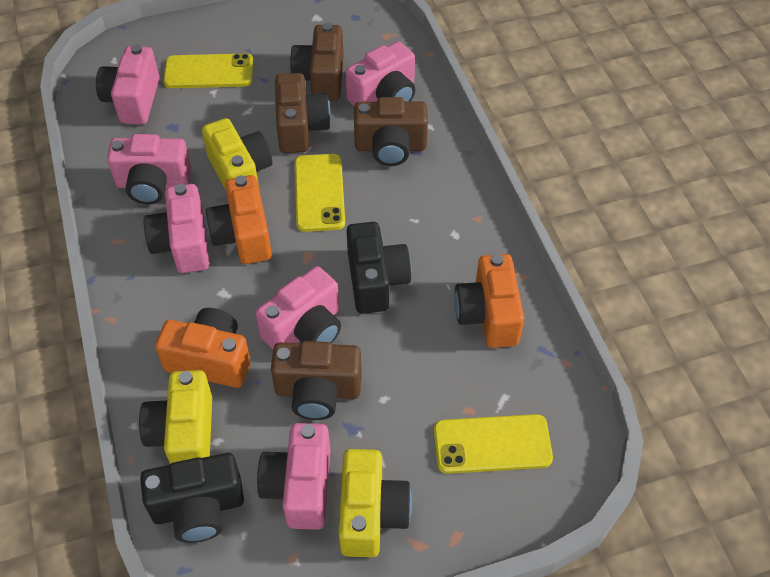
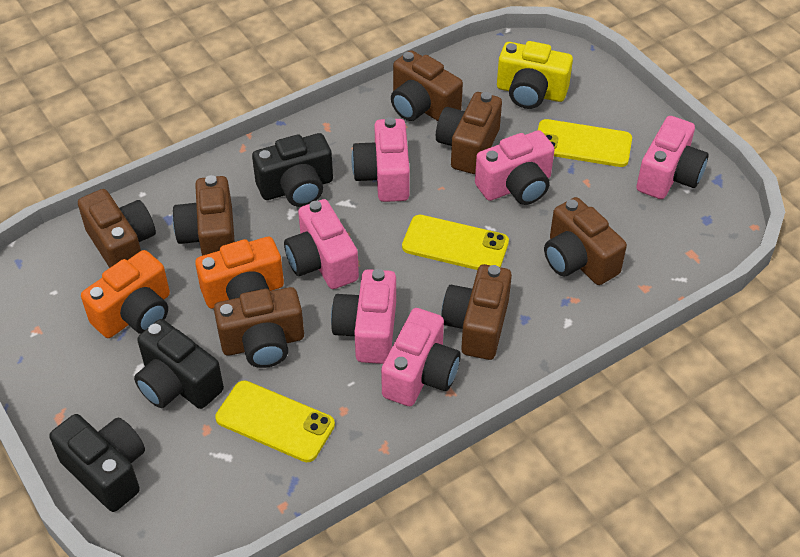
black camera: [140,453,244,543] [347,222,411,314] = 2 -> [49,414,145,512] [134,319,224,409] [252,133,333,207] = 3
brown camera: [271,341,362,420] [275,73,331,153] [290,23,344,101] [354,97,428,166] = 4 -> [78,189,156,268] [173,175,235,256] [214,287,304,368] [391,50,463,121] [436,92,502,174] [441,264,512,360] [544,197,627,285] = 7
orange camera: [155,308,251,388] [206,175,272,264] [454,254,524,348] = 3 -> [81,250,170,338] [195,237,284,309] = 2
yellow camera: [139,370,212,464] [202,118,272,190] [338,449,412,557] = 3 -> [497,41,573,109] = 1

